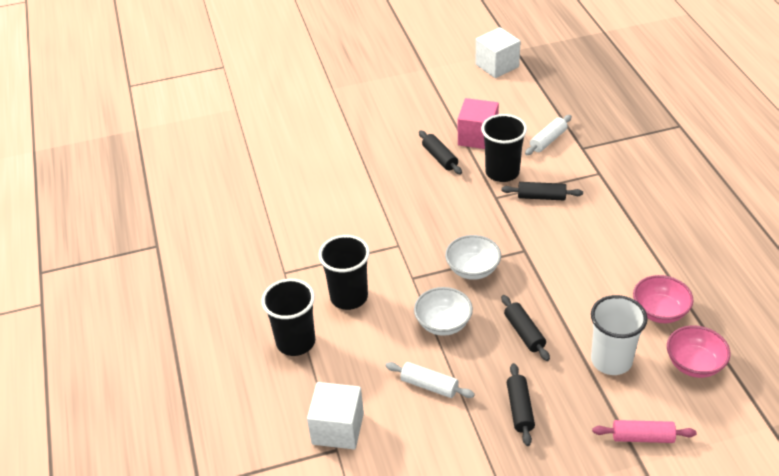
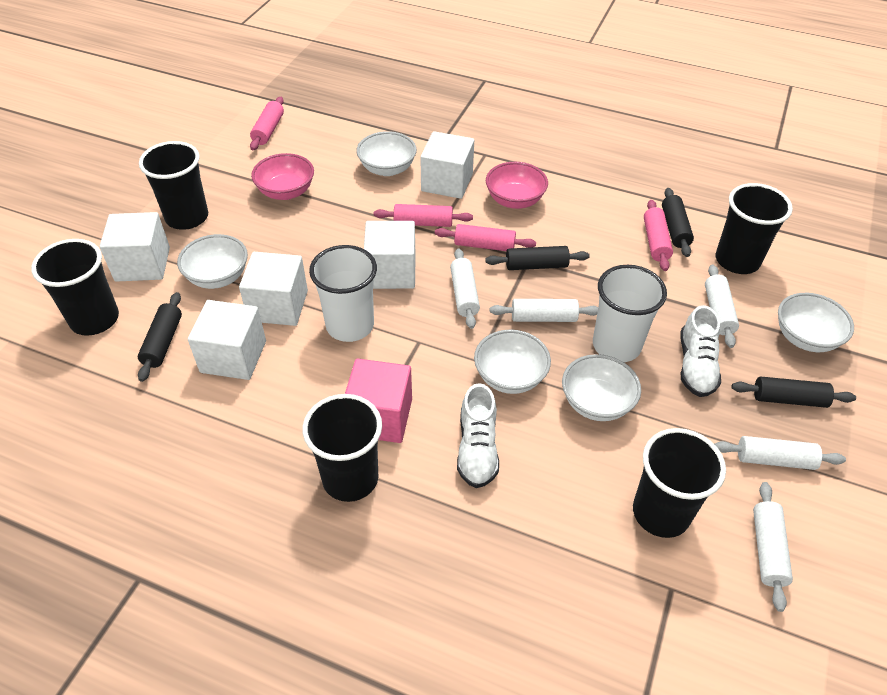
black cup: [261,279,315,356] [318,235,370,310] [481,114,527,182] = 3 -> [31,239,119,336] [139,141,208,230] [302,394,382,502] [633,428,726,538] [716,183,793,274] = 5
pink rolling pin: [592,420,697,443] = 1 -> [250,97,284,150] [374,204,473,227] [435,224,536,251] [644,200,673,271] = 4
white bowl: [414,287,473,336] [445,235,501,280] = 2 -> [177,234,248,289] [356,131,417,176] [474,330,551,394] [562,354,641,421] [778,293,854,352] = 5
white cube: [307,382,364,449] [476,27,521,78] = 2 -> [100,212,170,282] [188,300,266,380] [239,252,308,326] [364,221,416,289] [420,131,474,199] = 5
white cup: [591,295,648,375] = 1 -> [309,245,377,342] [593,265,667,362] = 2
white rolling pin: [385,362,475,398] [525,115,572,155] = 2 -> [450,248,480,329] [490,299,598,322] [705,265,739,348] [714,436,846,470] [753,482,793,612] = 5
white shoe: none = 0 -> [457,383,499,488] [681,305,721,397] = 2

